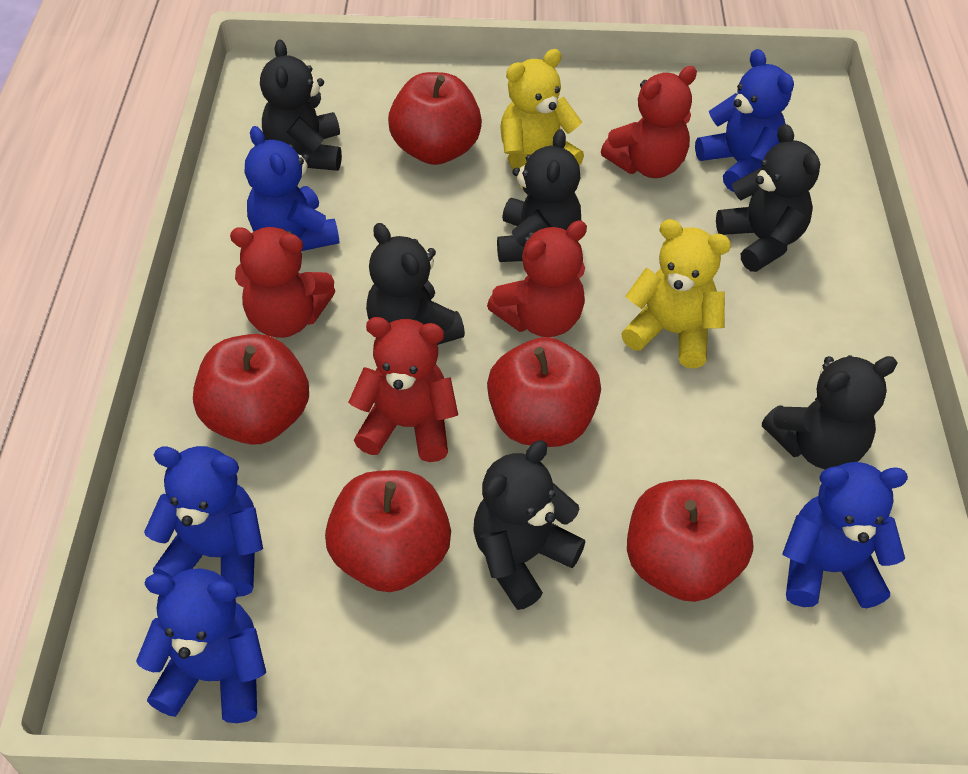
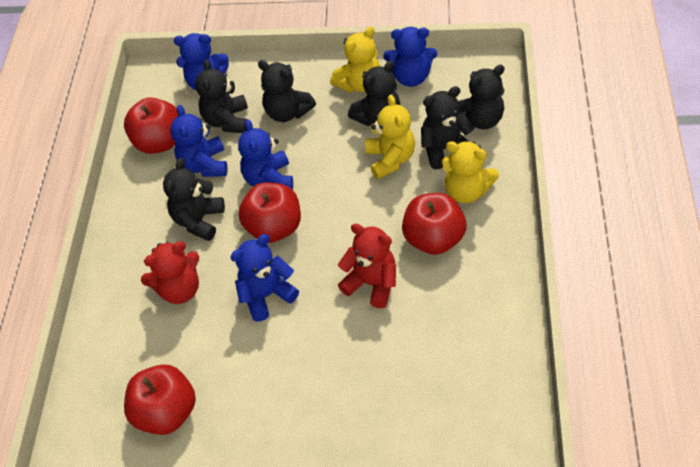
red apple: [193,334,309,445] [325,470,451,592] [388,72,482,165] [487,337,601,447] [627,479,753,602] = 5 -> [124,97,178,154] [124,364,196,435] [238,182,301,243] [402,193,466,255] = 4
red teddy bear: [230,227,335,338] [348,317,458,462] [487,220,587,337] [601,66,697,178] = 4 -> [141,241,199,304] [338,224,396,308] = 2
yellow teddy bear: [500,49,584,188] [621,219,731,368] = 2 -> [330,27,380,93] [365,95,415,179] [442,141,499,203] = 3

